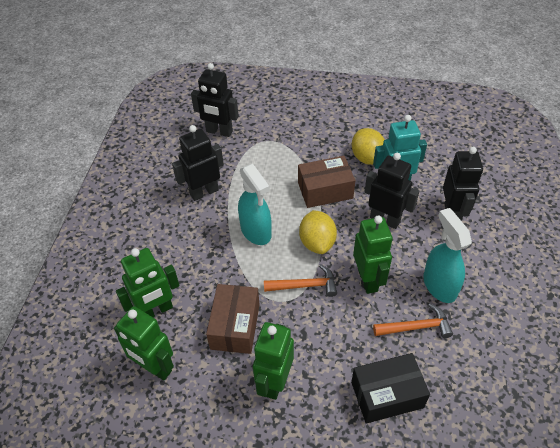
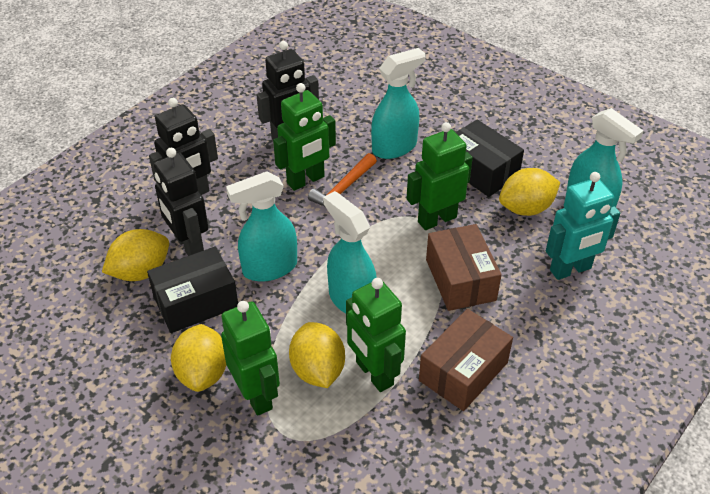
black box: [351,353,430,424] = 1 -> [147,247,238,333] [456,119,524,197] = 2
black robot: [172,125,224,201] [191,63,238,137] [365,153,419,229] [443,147,483,221] = 4 -> [149,98,218,195] [154,148,209,256] [257,41,319,140] = 3
orange hammer: [264,264,337,297] [373,303,453,338] = 2 -> [308,153,377,206] = 1
turquoise spray bottle: [238,164,272,245] [423,208,472,303] = 2 -> [226,171,297,282] [323,191,377,313] [371,48,426,159] [566,108,643,207] = 4
yellow lemon: [299,210,337,254] [352,128,385,165] = 2 -> [102,229,169,281] [171,324,226,392] [289,322,345,388] [499,168,560,216] = 4

